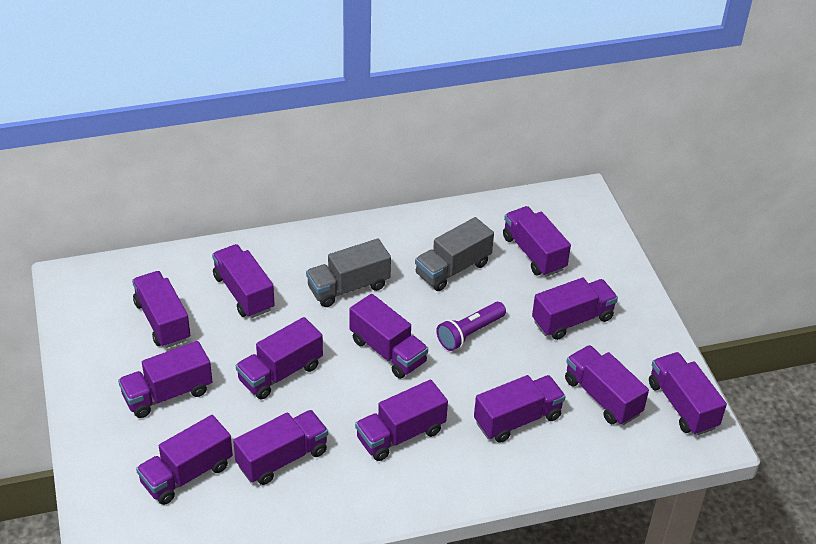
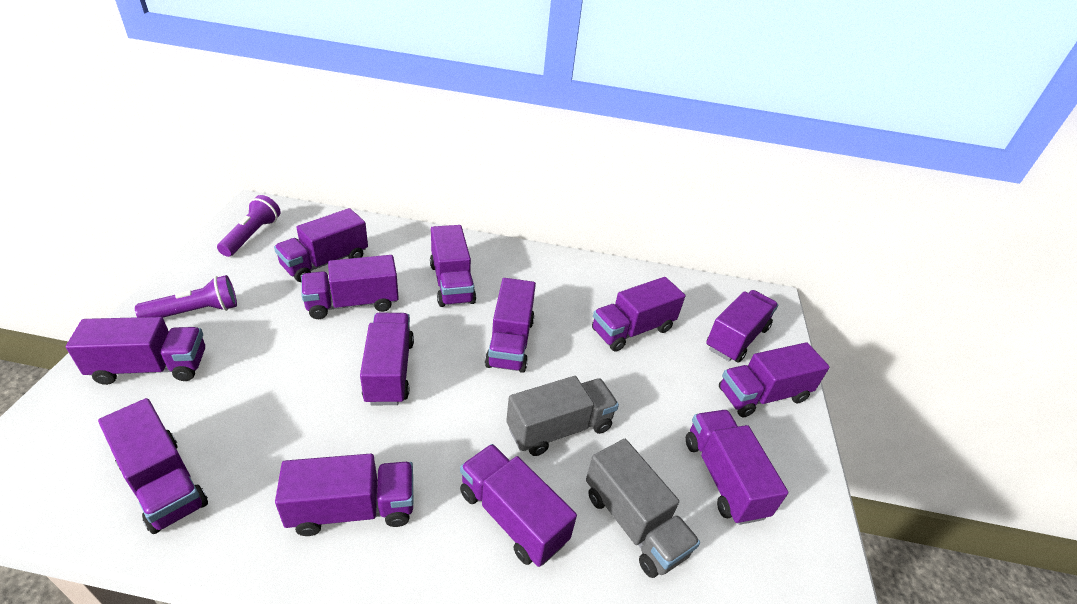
purple flashlight: [436,302,506,351] = 1 -> [135,275,237,318] [217,195,281,257] = 2

